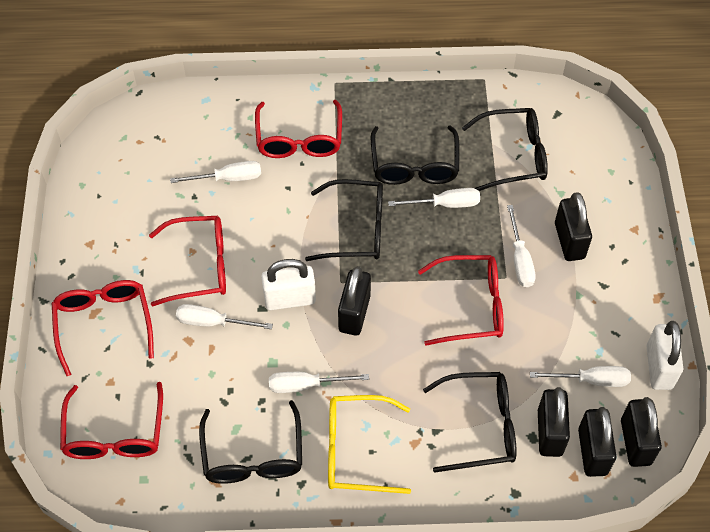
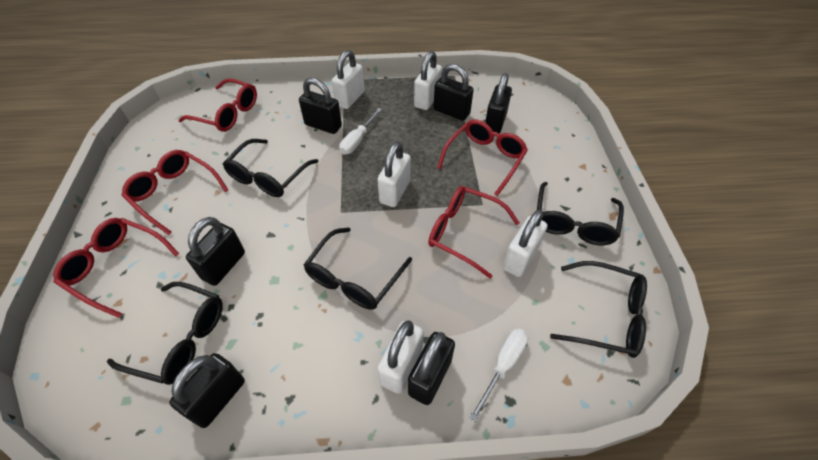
black padlock: [338,266,371,336] [538,387,570,457] [555,192,592,261] [578,407,616,477] [621,397,662,467] = 5 -> [170,353,245,428] [186,217,245,286] [299,78,342,134] [408,332,455,405] [433,64,474,120] [485,73,512,133] = 6
white padlock: [261,259,316,310] [647,321,683,390] = 2 -> [332,50,365,109] [377,142,411,207] [378,320,424,394] [414,51,442,110] [503,210,547,277] = 5
white screwdriver: [170,161,261,183] [176,304,273,329] [269,372,369,393] [388,188,480,208] [507,205,536,287] [530,366,631,387] = 6 -> [339,108,382,155] [469,328,528,422] = 2
yellow glasses: [328,395,411,494] = 1 -> none = 0

